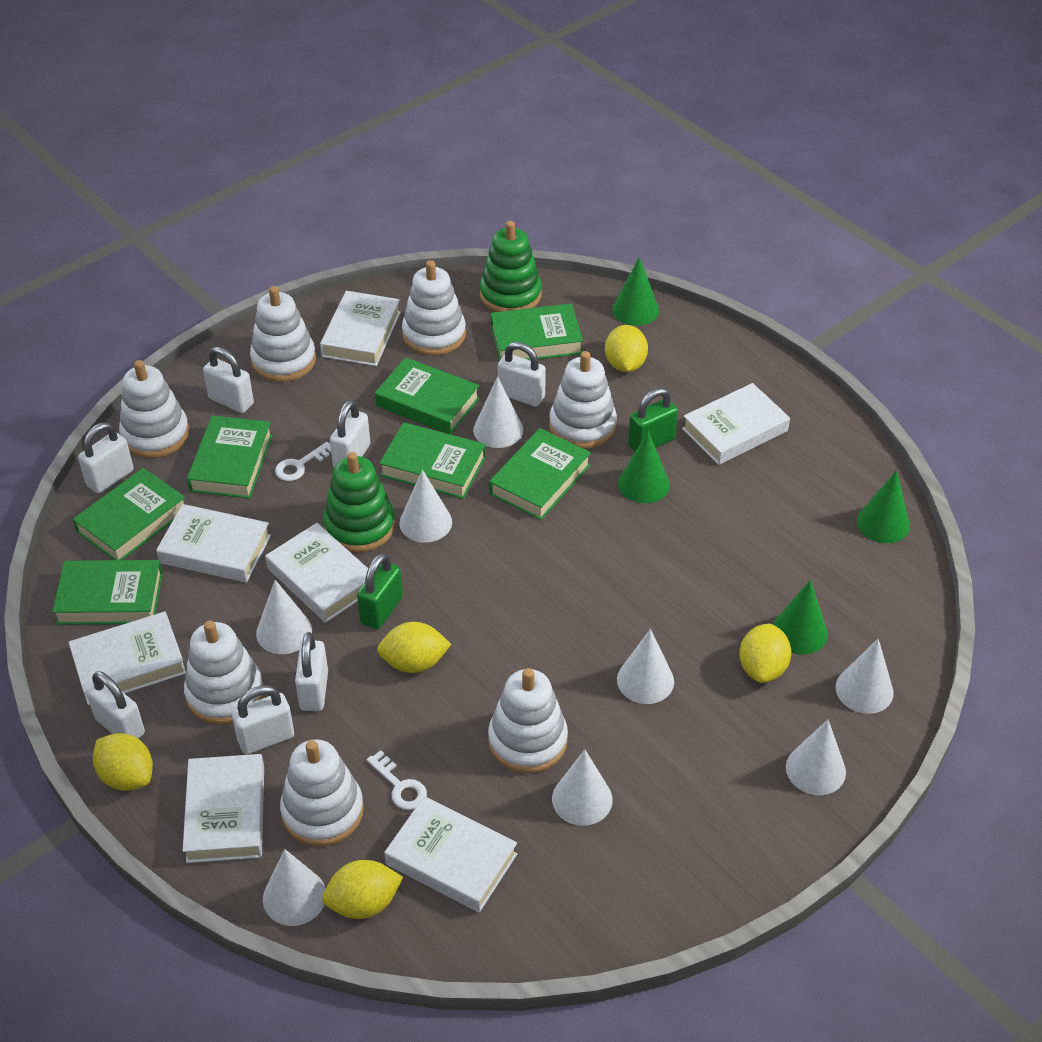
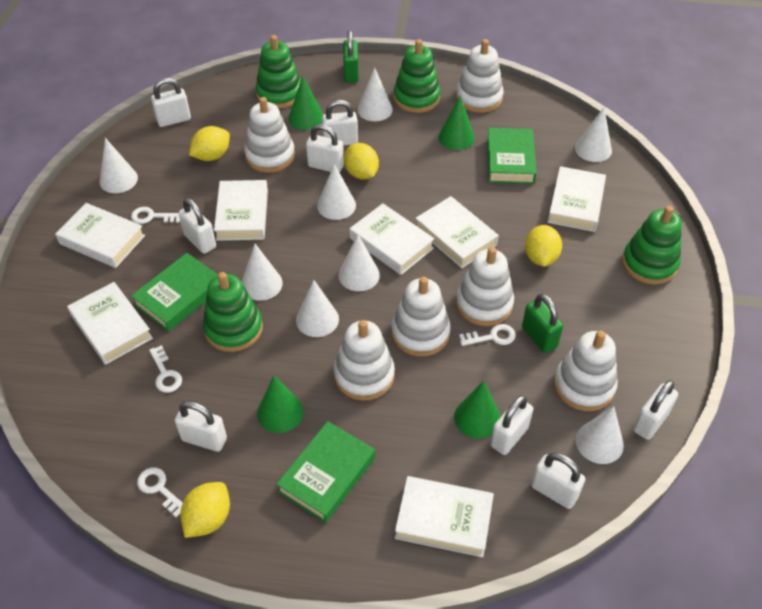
green book: [52,560,163,625] [73,468,185,560] [187,415,273,498] [375,357,480,435] [379,422,486,499] [489,428,591,520] [491,303,583,361] = 7 -> [131,253,218,332] [276,421,375,523] [487,128,537,184] = 3
green stacking toy: [323,452,395,552] [480,221,542,312] = 2 -> [203,272,263,352] [256,35,301,109] [394,39,441,113] [622,206,682,285] = 4
white key: [275,442,331,481] [367,750,427,810] = 2 -> [131,207,180,224] [137,468,183,517] [149,345,182,393] [459,324,516,346] = 4
white padlock: [78,422,134,494] [86,671,145,739] [203,347,254,413] [232,685,294,754] [295,632,328,711] [330,400,370,467] [498,342,546,407] = 7 -> [151,78,191,127] [175,401,227,452] [178,198,216,254] [306,124,344,173] [322,100,358,146] [490,395,533,455] [531,452,585,509] [633,380,678,440] = 8
white stacking toy: [119,360,189,458] [184,621,263,725] [250,286,316,382] [280,739,364,846] [402,260,466,356] [488,668,568,773] [549,351,617,449] = 7 -> [244,97,295,173] [334,320,395,401] [392,276,451,357] [456,39,504,113] [456,247,514,326] [554,331,618,411] = 6
yellow lemon: [93,733,153,791] [322,860,403,919] [377,622,451,673] [605,325,648,372] [739,623,791,683] = 5 -> [180,482,230,538] [189,126,230,161] [344,143,379,179] [525,225,562,267] = 4

